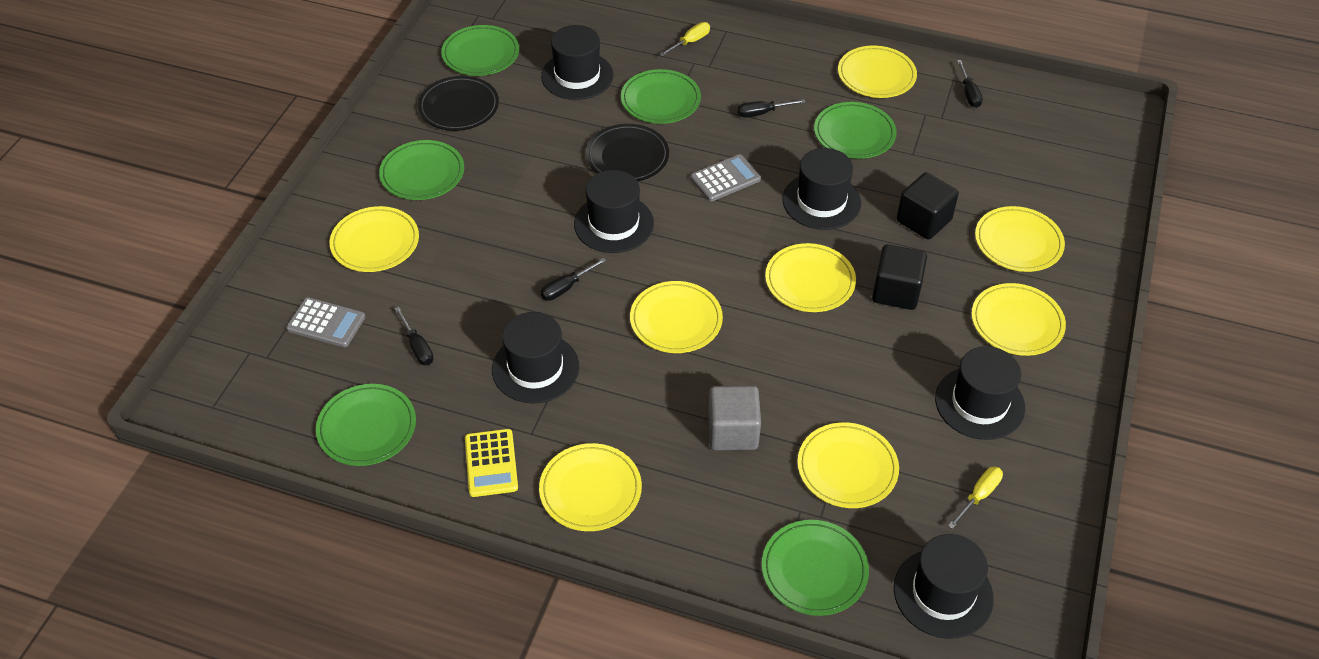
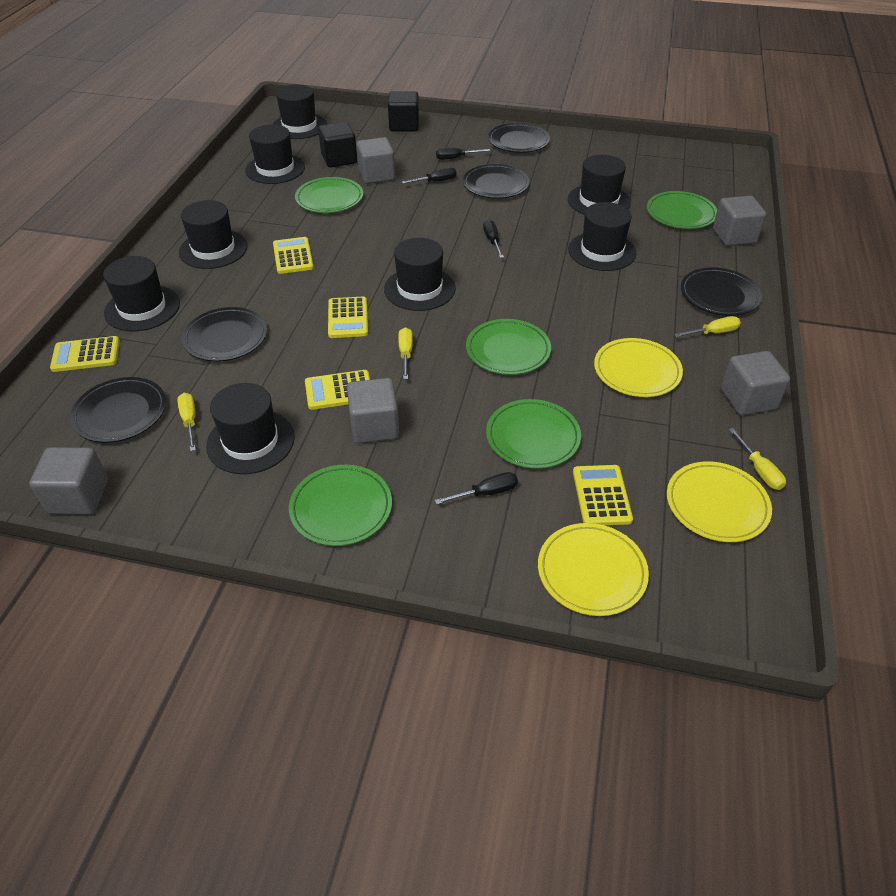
black hat: [492,312,579,403] [541,25,613,100] [574,170,654,253] [782,148,861,230] [894,534,994,639] [935,346,1025,440] = 6 -> [103,256,180,331] [179,200,248,269] [206,383,295,474] [245,125,305,184] [272,84,327,139] [384,238,456,311] [568,155,631,215] [568,202,637,271] = 8
black plate: [418,76,499,131] [586,124,669,181] = 2 -> [70,377,166,443] [182,307,267,361] [463,164,529,199] [488,123,550,153] [681,267,762,316] = 5
green plate: [316,384,416,466] [379,140,464,200] [441,25,519,76] [621,69,701,124] [762,520,869,616] [814,102,897,159] = 6 -> [289,465,392,546] [295,177,363,213] [466,319,551,375] [486,399,581,469] [647,191,717,229] = 5
grey calculator: [286,297,365,347] [690,154,761,202] = 2 -> none = 0
grey cube: [708,386,761,450] = 1 -> [29,447,108,514] [347,378,399,443] [356,137,395,184] [713,196,766,246] [721,351,790,415] = 5
yellow calculator: [465,429,518,497] = 1 -> [50,336,120,372] [273,237,314,274] [305,370,370,410] [328,297,368,338] [573,465,633,525] = 5
yellow plate: [330,206,419,272] [539,443,642,531] [630,281,723,353] [765,243,856,312] [797,422,899,508] [838,46,917,98] [971,283,1066,356] [975,206,1065,272] = 8 -> [538,523,649,616] [594,338,683,397] [667,461,772,542] = 3
yellow screwdriver: [660,22,710,56] [948,466,1003,529] = 2 -> [177,393,196,451] [398,327,413,379] [674,316,741,337] [729,428,786,490] = 4

